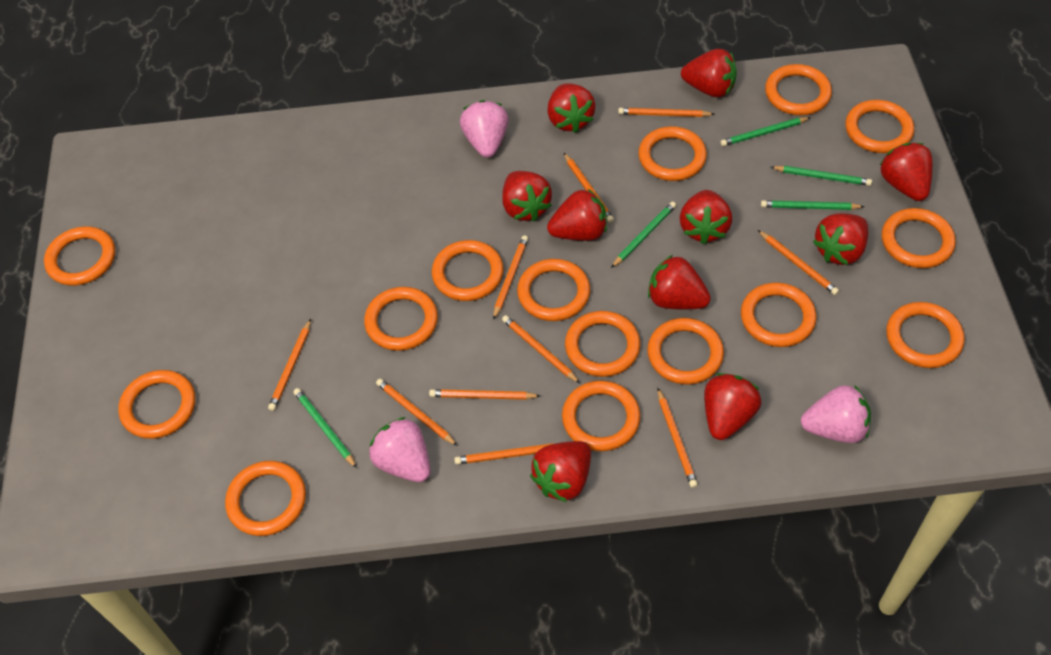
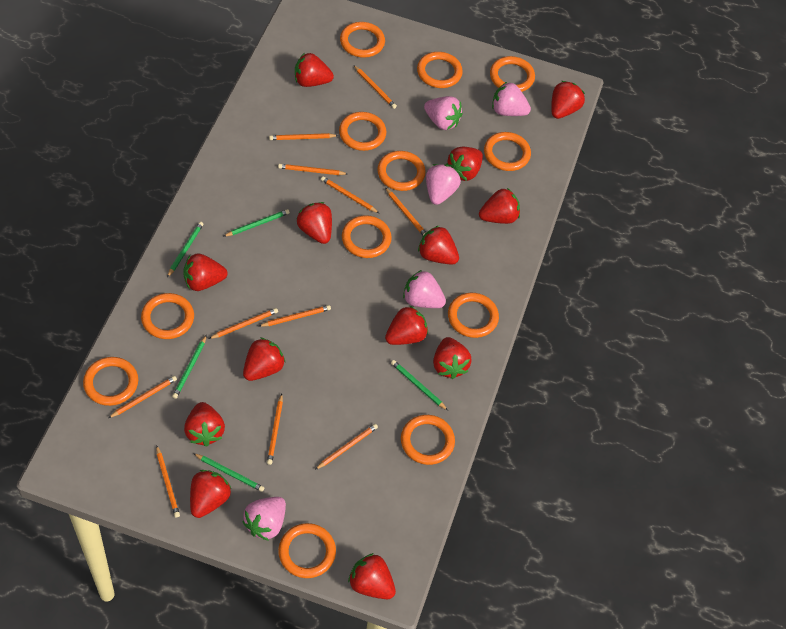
orange pencil: [268,319,311,411] [376,379,458,446] [429,389,540,400] [454,443,554,465] [493,235,528,320] [502,315,580,383] [564,153,614,223] [618,108,714,117] [658,388,698,488] [758,230,839,295] = 10 -> [108,376,177,418] [156,445,180,518] [209,308,278,339] [259,305,331,327] [267,394,283,465] [269,133,339,140] [278,164,348,175] [315,424,378,470] [321,176,379,213] [354,66,397,109] [385,187,426,235] = 11
orange ring: [44,226,115,286] [118,370,195,439] [225,461,306,536] [364,287,438,351] [432,240,504,301] [517,259,590,321] [562,380,641,451] [565,311,641,377] [638,126,707,181] [647,318,724,385] [741,282,817,347] [765,64,832,115] [845,100,914,153] [882,208,956,268] [886,302,965,368] = 15 -> [83,357,138,406] [141,293,194,339] [278,523,336,578] [339,112,386,151] [340,22,385,58] [342,215,392,258] [377,151,426,191] [401,415,455,465] [417,52,463,88] [448,293,499,338] [484,132,531,171] [490,56,535,92] = 12
pink strawberry: [369,417,430,482] [460,100,509,158] [801,385,871,443] = 3 -> [242,497,286,541] [403,270,446,308] [424,96,463,130] [426,164,461,205] [492,82,531,116] = 5
red strawberry: [502,171,552,222] [530,441,591,502] [547,83,596,133] [547,189,607,241] [648,255,711,310] [680,190,732,245] [681,49,737,97] [704,373,761,440] [813,213,868,265] [880,143,933,201] = 10 -> [183,253,227,291] [184,402,225,446] [190,470,231,518] [243,338,286,381] [295,53,334,87] [297,202,332,244] [348,553,396,599] [385,306,428,345] [418,226,459,265] [433,337,472,379] [446,147,483,181] [479,188,520,224] [551,81,585,119] = 13

